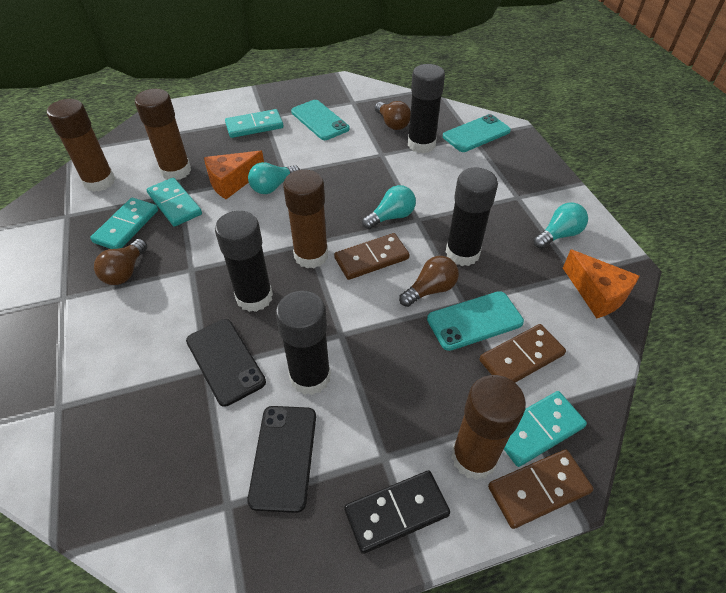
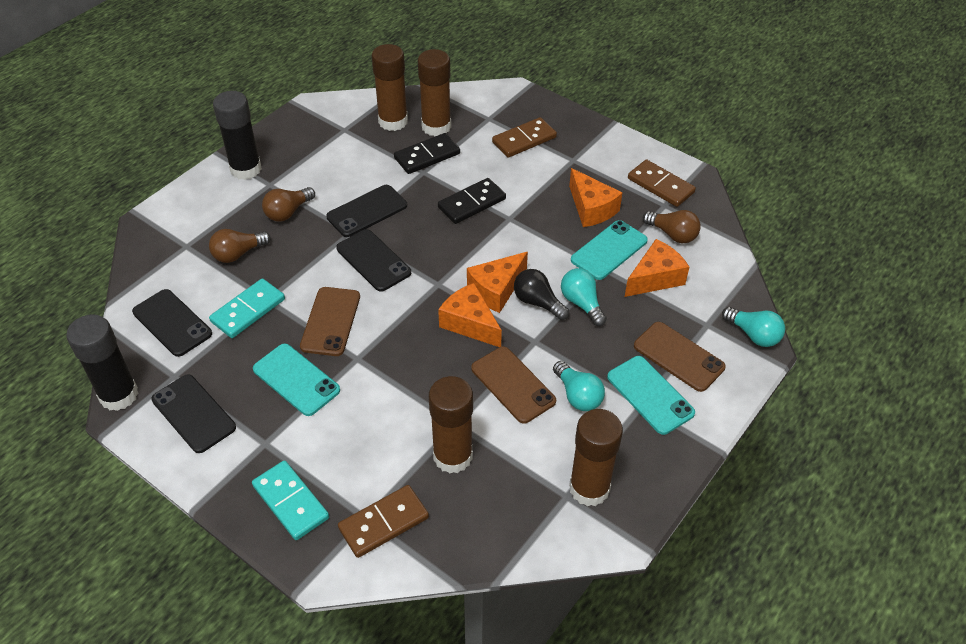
black domino: [344,471,450,554] = 1 -> [394,133,460,174] [438,178,506,224] = 2
black glue stick: [215,211,273,312] [276,291,331,395] [408,64,445,153] [446,168,498,266] = 4 -> [66,314,139,411] [213,91,262,180] = 2
black light bulb: none = 0 -> [514,269,569,320] = 1
black phone: [186,319,266,407] [247,406,316,513] = 2 -> [132,289,212,357] [151,374,236,453] [326,185,407,237] [336,229,411,292] = 4
brown phone: none = 0 -> [300,287,360,356] [471,347,556,424] [634,322,726,392] = 3
orange cheese: [204,150,264,199] [563,250,640,318] = 2 -> [438,283,502,347] [467,252,528,313] [569,168,622,227] [625,239,689,297] = 4
turquoise domino: [90,198,158,249] [146,178,202,227] [225,109,283,138] [504,391,587,467] = 4 -> [209,278,285,338] [252,460,329,540] = 2

